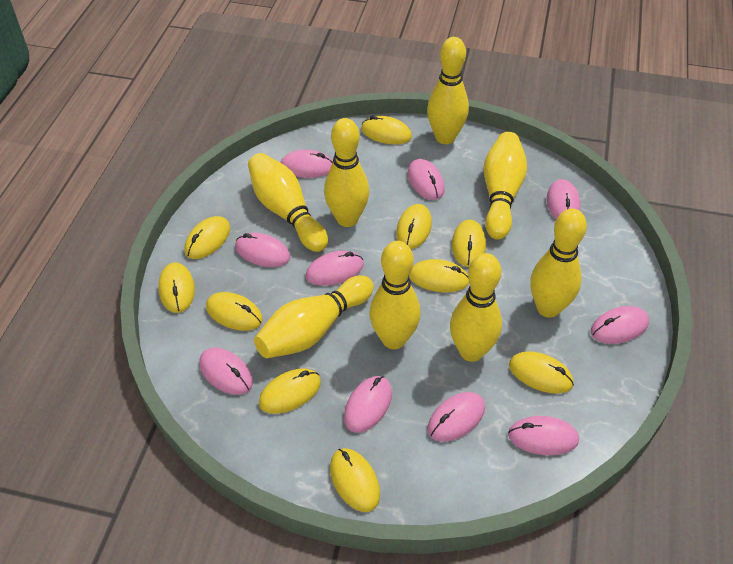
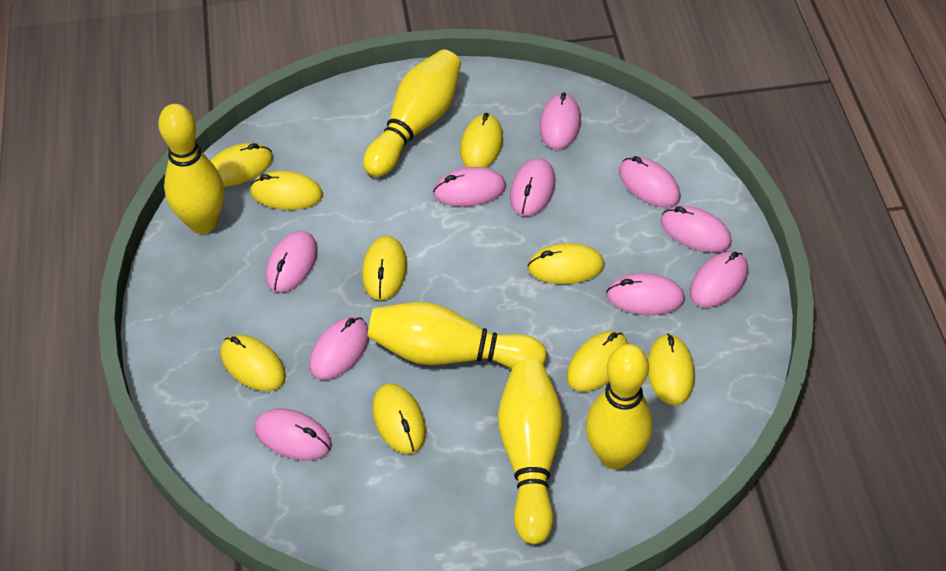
yellow bowling pin: [248,153,328,252] [254,276,374,358] [324,118,369,227] [369,241,421,349] [427,37,469,144] [450,253,502,362] [484,132,527,239] [530,209,587,318] = 8 -> [158,104,224,234] [363,49,461,177] [367,302,547,369] [498,359,563,544] [586,344,653,469] = 5
yellow mouse: [158,263,195,313] [184,216,230,259] [206,292,263,331] [259,368,321,414] [330,448,380,512] [361,115,412,144] [396,204,432,249] [409,259,469,292] [452,220,486,267] [509,351,574,394] = 10 -> [210,143,273,187] [220,335,286,391] [250,171,323,210] [362,236,407,300] [372,384,426,454] [460,113,503,168] [527,243,604,284] [567,331,628,392] [648,333,695,405] = 9

